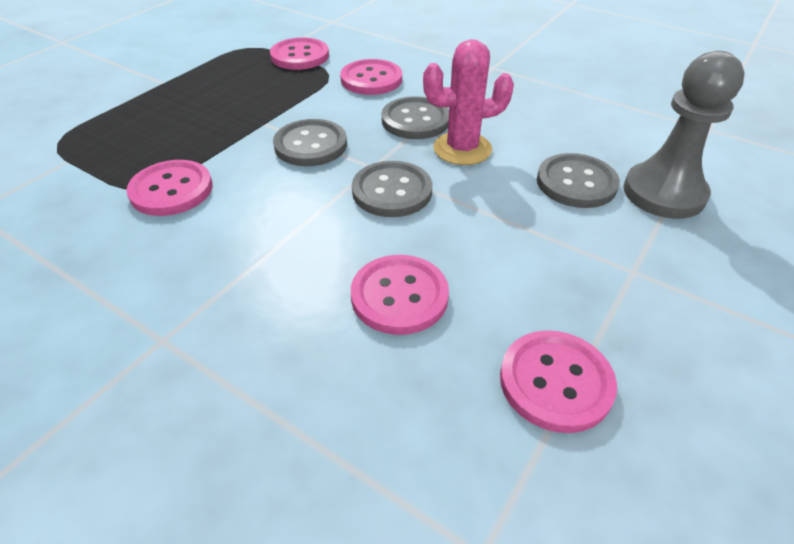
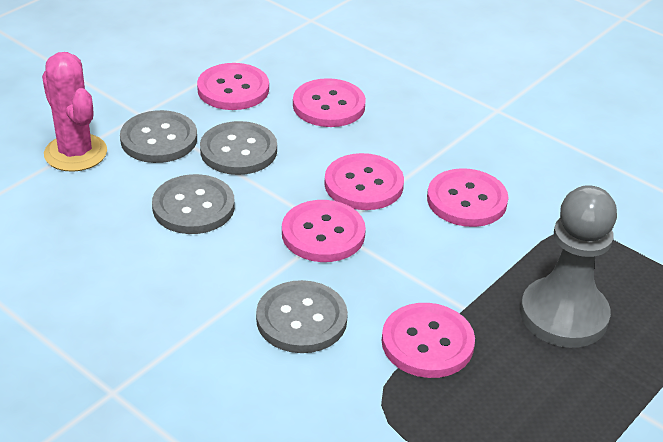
pink button: [126,160,212,216] [270,38,329,70] [340,59,402,95] [351,255,449,335] [500,330,617,433] = 5 -> [197,63,269,110] [282,200,366,262] [293,78,366,127] [324,153,404,210] [382,303,475,378] [427,168,508,227] = 6

